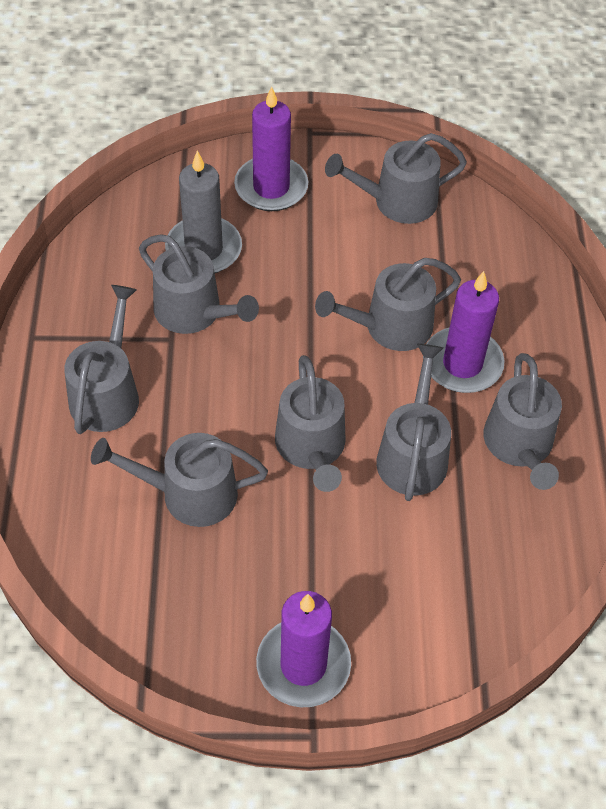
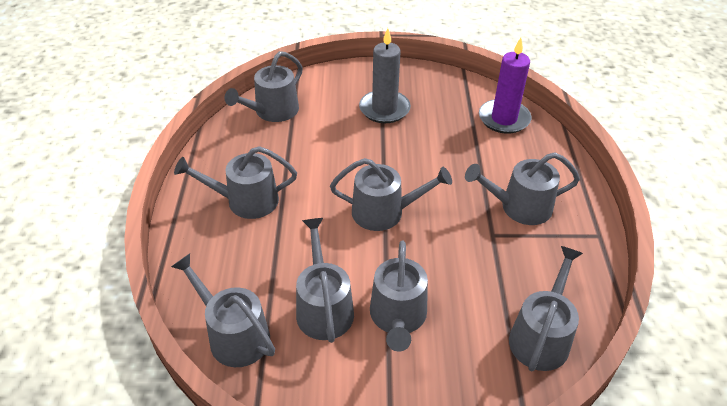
purple candle: [234,86,308,211] [256,591,351,707] [423,271,505,393] = 3 -> [479,38,531,134] = 1

